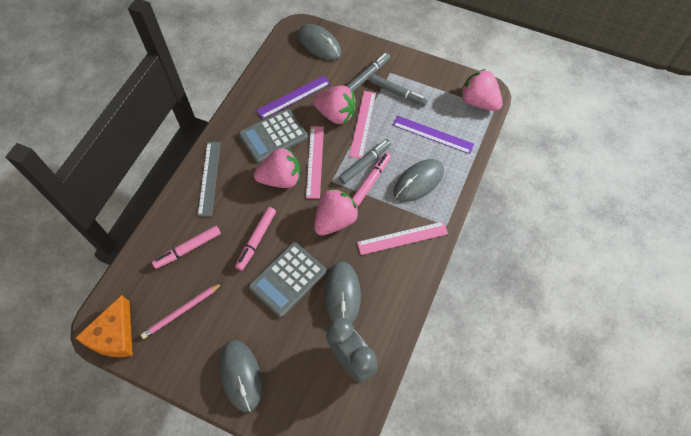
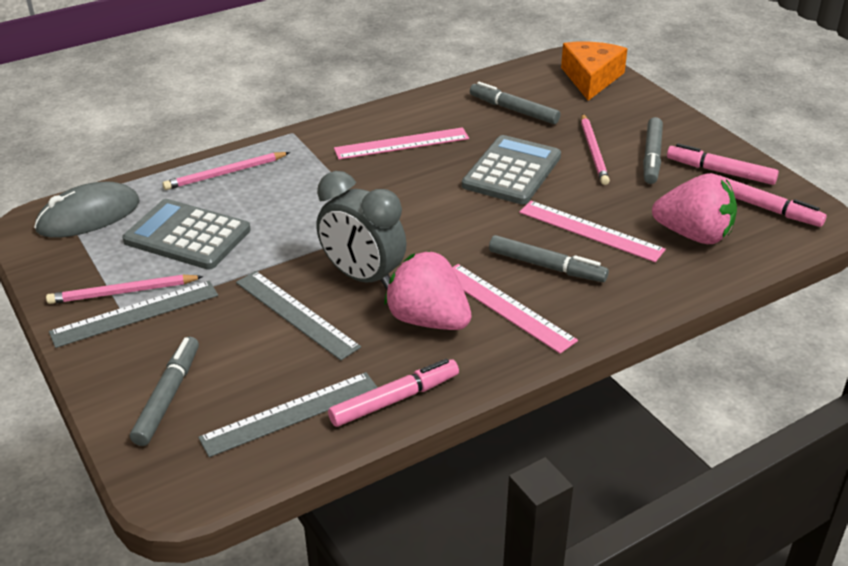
grey marker: [339,139,391,184] [346,53,390,92] [370,74,428,106] = 3 -> [130,337,199,446] [470,82,560,124] [489,235,609,282] [643,117,663,184] = 4
grey mouse: [219,340,262,412] [298,24,341,60] [324,261,361,324] [393,159,444,202] = 4 -> [34,182,140,238] = 1
grey ruler: [198,142,221,217] = 1 -> [49,281,218,348] [198,372,378,457] [236,271,361,360] = 3
pink pencil: [141,283,222,339] = 1 -> [46,275,204,304] [163,152,290,190] [581,113,610,185] = 3
pink strawberry: [254,148,300,188] [313,86,356,124] [314,188,359,235] [460,69,503,111] = 4 -> [384,251,472,330] [652,173,737,244] = 2
purple ruler: [256,75,330,119] [393,116,474,154] = 2 -> none = 0

